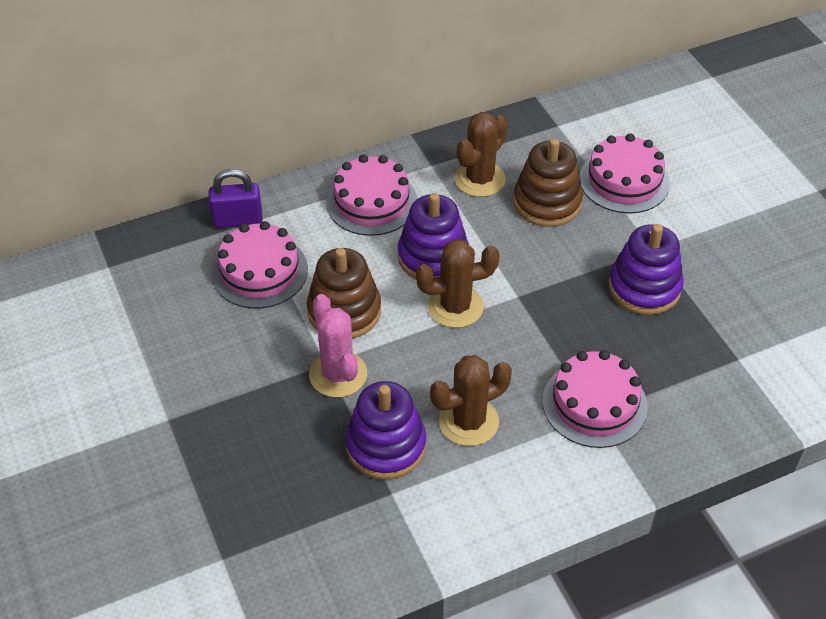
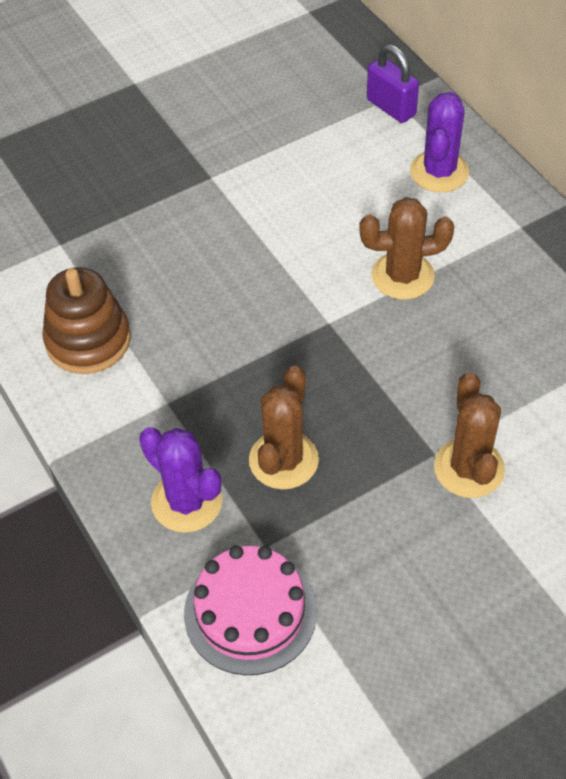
brown stacking toy: [307,248,381,339] [513,138,583,227] = 2 -> [42,267,131,374] = 1
pink cactus: [309,294,367,397] = 1 -> none = 0
pink cake: [212,221,308,309] [326,154,417,236] [543,350,648,448] [579,133,670,214] = 4 -> [184,546,317,675] = 1
purple cactus: none = 0 -> [139,427,223,533] [410,92,469,193] = 2
purple stacking toy: [345,381,426,480] [398,193,469,279] [609,224,684,315] = 3 -> none = 0

